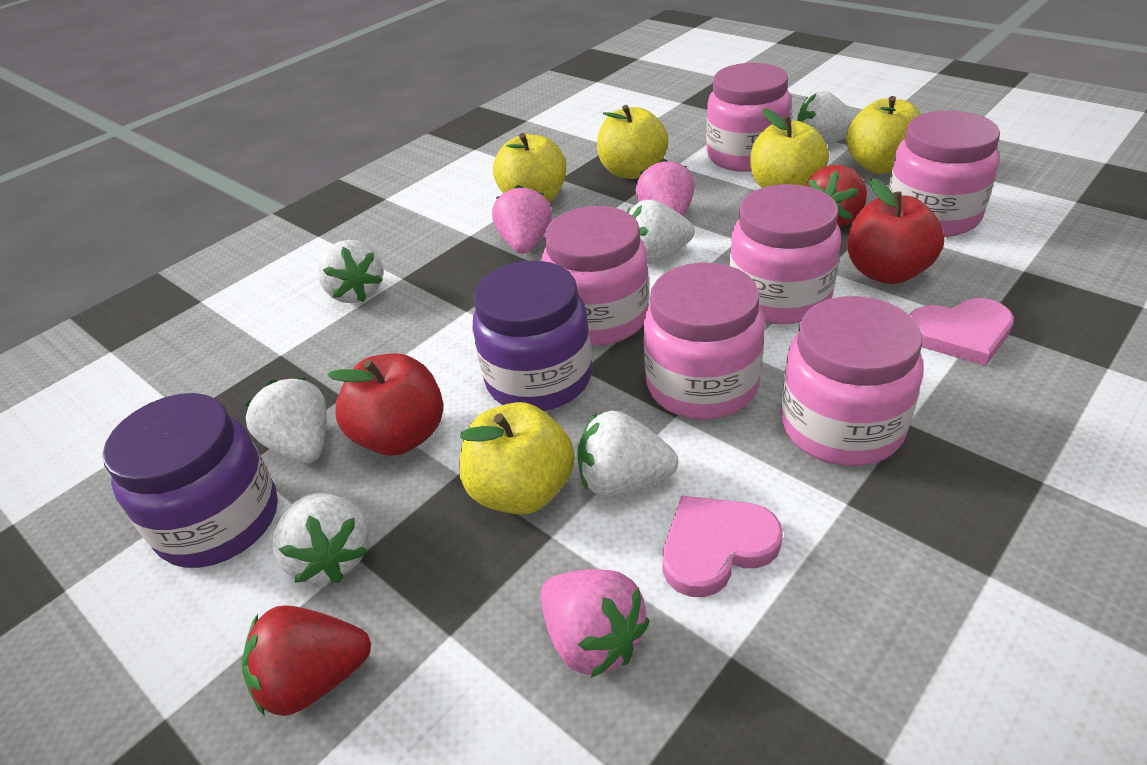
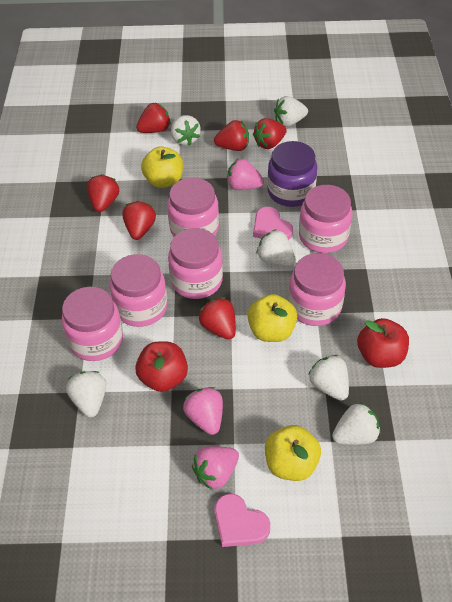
purple jar: [103,393,278,568] [473,261,592,411] = 2 -> [267,141,317,207] = 1
red strawberry: [242,605,371,717] [806,165,867,227] = 2 -> [87,174,119,212] [122,201,156,240] [136,103,171,133] [199,297,236,340] [214,120,249,151] [253,118,287,149] = 6
yellow apple: [459,402,575,515] [493,133,566,203] [597,105,668,179] [751,109,829,188] [846,96,921,174] = 5 -> [141,147,183,188] [247,294,297,342] [265,425,321,481] = 3

